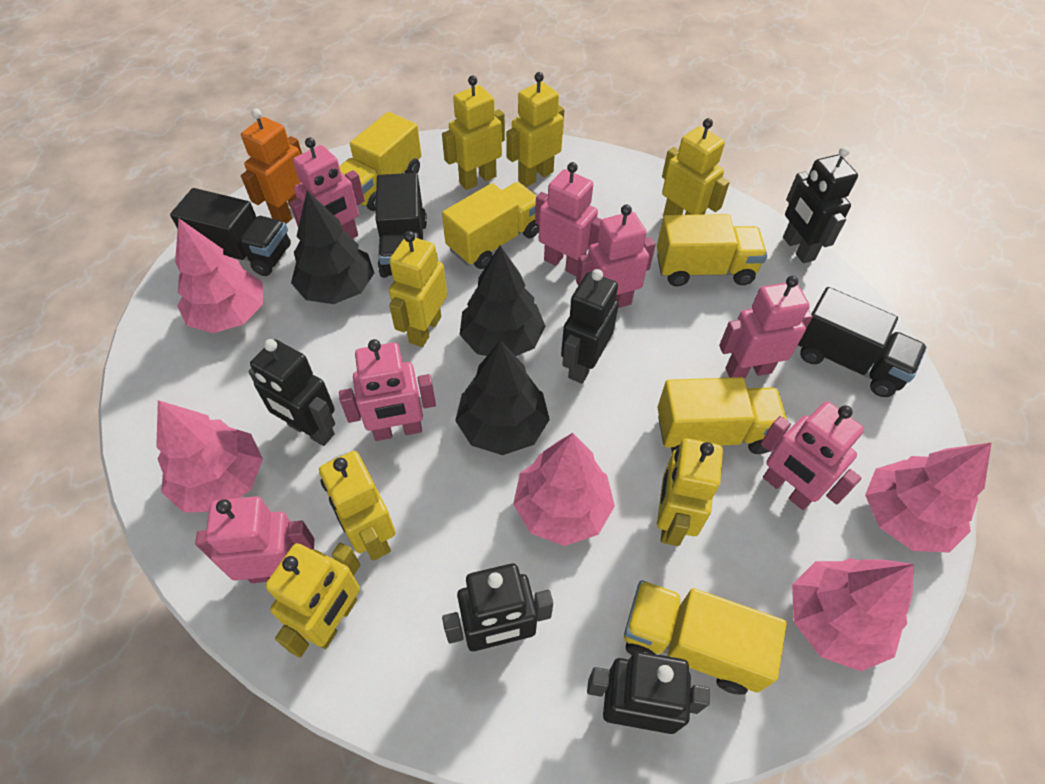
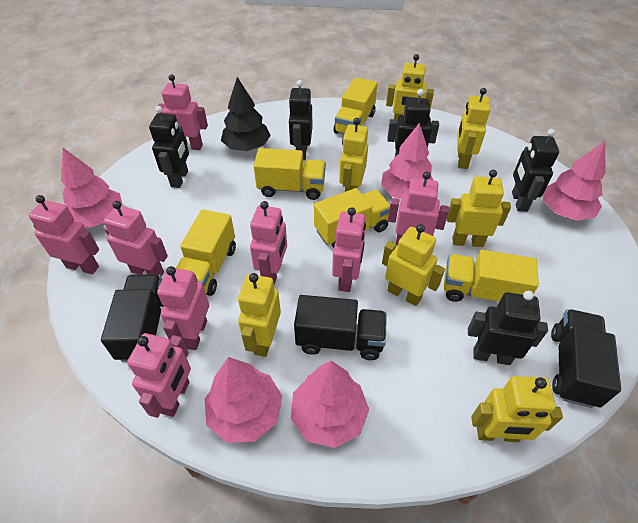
black tree: [291,191,374,304] [455,340,550,455] [460,246,546,356] = 3 -> [221,77,271,151] = 1
orange robot: [241,109,302,224] = 1 -> none = 0
pink robot: [195,496,314,583] [290,137,365,238] [339,339,436,441] [535,162,602,276] [576,204,655,308] [719,276,813,378] [761,401,864,510] = 7 -> [29,195,99,274] [104,201,168,276] [127,333,191,418] [157,266,209,350] [158,74,208,150] [250,201,287,285] [332,207,366,292] [388,172,449,246] = 8

